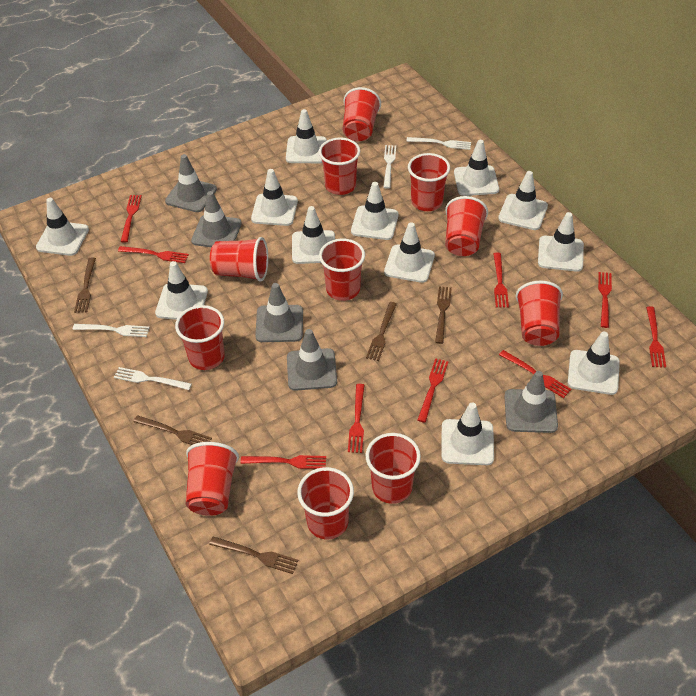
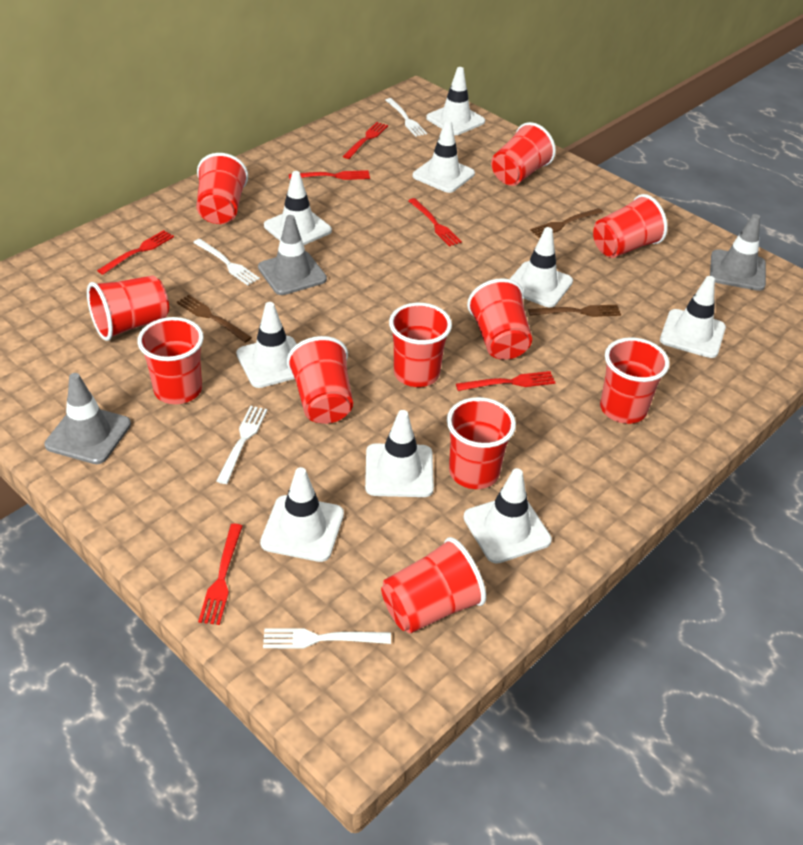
brown fork: [74,258,96,313] [133,415,212,445] [209,537,298,574] [366,302,397,361] [435,286,452,344] = 5 -> [177,295,252,343] [528,305,621,317] [530,208,603,238] = 3
grey traffic cone: [165,154,217,212] [191,191,242,247] [255,283,303,342] [287,329,337,391] [504,371,558,433] = 5 -> [45,373,131,464] [258,215,327,295] [710,214,766,291] = 3
red fork: [118,246,189,263] [120,195,142,243] [240,455,326,469] [348,384,365,453] [418,358,449,423] [493,252,509,308] [499,350,571,398] [598,272,612,328] [646,306,666,368] = 9 -> [97,230,174,275] [198,524,243,625] [289,170,370,180] [343,122,388,159] [408,198,462,247] [456,371,556,391] = 6
white traffic cone: [36,198,89,256] [155,261,208,320] [251,169,298,226] [286,109,327,163] [292,206,335,264] [351,182,399,240] [384,222,435,283] [441,403,494,465] [454,140,499,196] [498,171,548,230] [538,212,584,272] [568,332,620,395] = 12 -> [236,302,297,388] [260,467,344,562] [264,171,332,245] [365,410,434,497] [413,120,475,193] [426,67,485,135] [463,468,552,564] [510,227,573,307] [660,276,726,358] = 9

